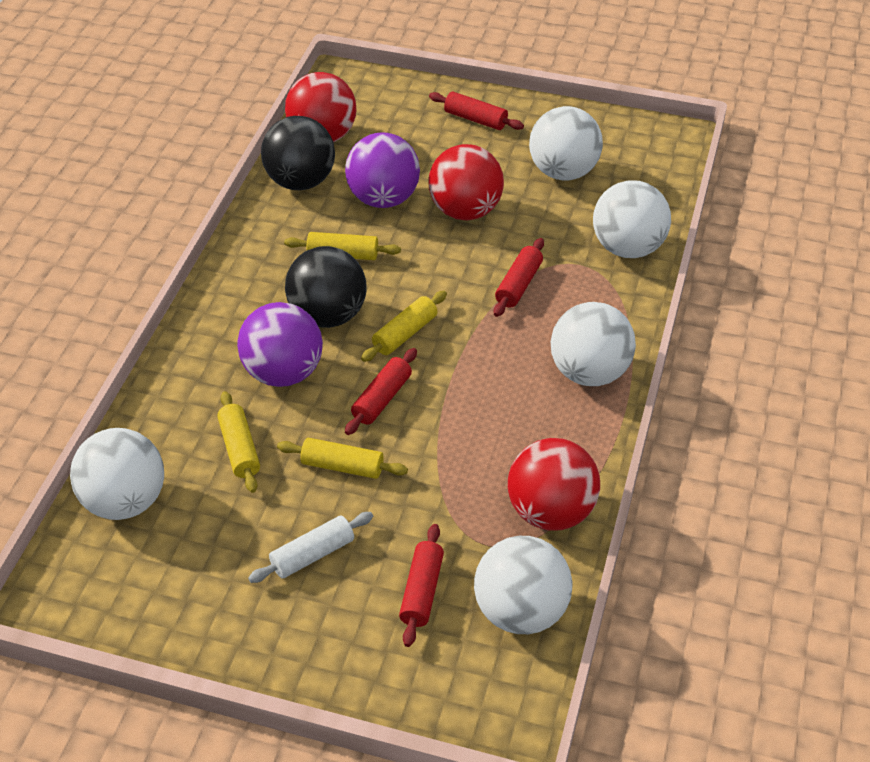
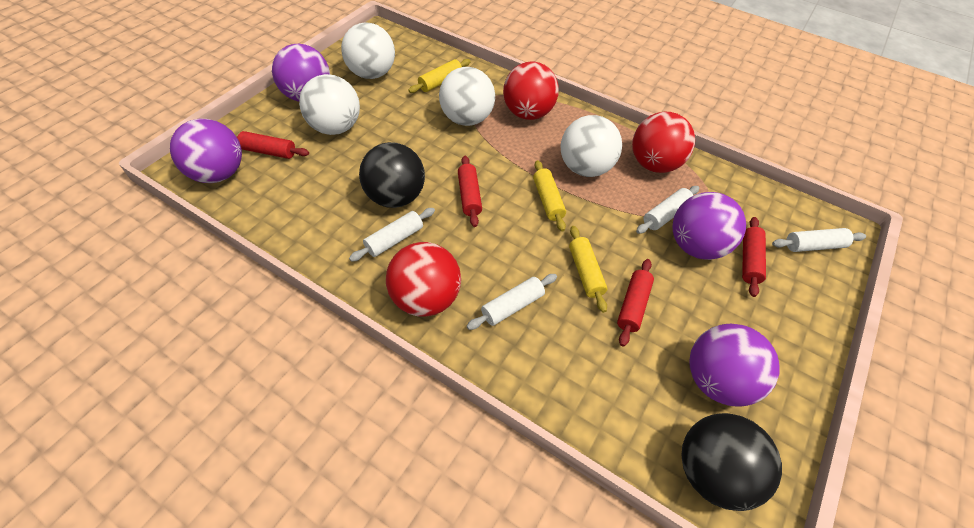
purple ball: [237,302,323,387] [345,132,420,208] = 2 -> [170,119,242,183] [272,44,330,101] [673,192,746,260] [689,324,780,407] = 4
white ball: [70,428,164,520] [474,536,573,634] [529,106,603,181] [551,302,636,386] [593,180,671,258] = 5 -> [299,74,360,135] [341,22,395,79] [439,67,495,126] [560,115,622,177] = 4
white rolling pin: [248,512,373,583] = 1 -> [349,208,435,262] [467,274,557,330] [636,186,699,234] [772,228,866,252] = 4
yellow rolling pin: [217,391,260,493] [277,438,408,479] [284,232,401,260] [361,291,447,362] = 4 -> [408,59,471,93] [533,160,566,232] [569,226,607,313] = 3

